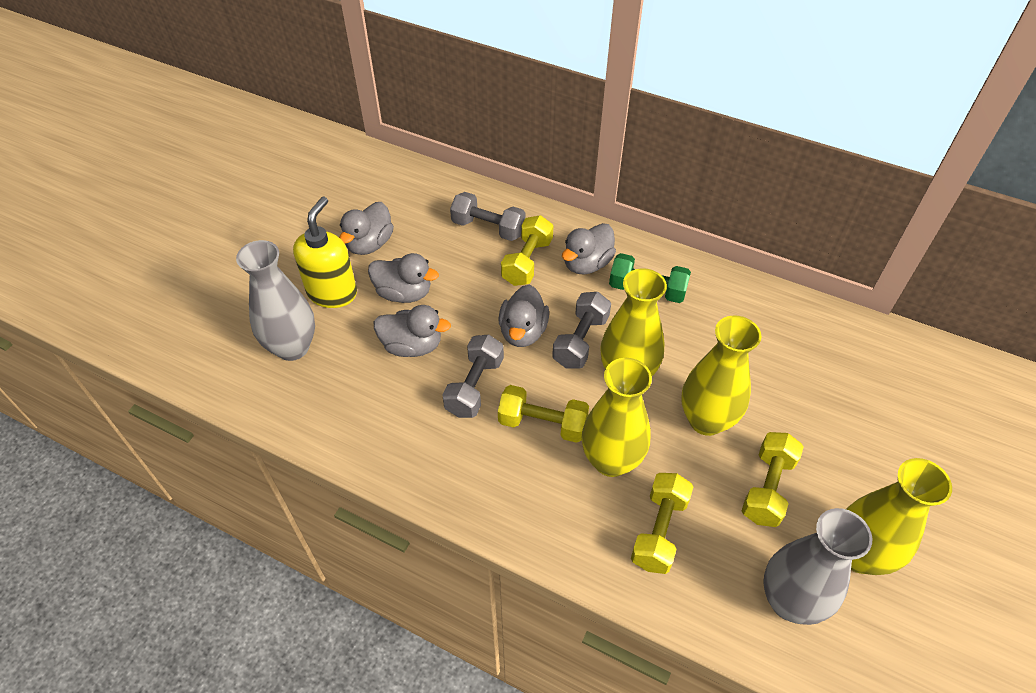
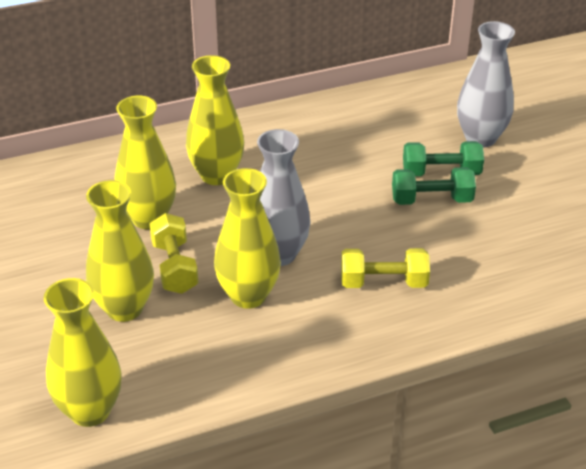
green dumbbell: [609,253,691,303] = 1 -> [392,167,476,205] [403,141,484,176] = 2
grey duck: [339,202,394,255] [368,253,439,303] [374,305,451,357] [498,285,549,347] [562,223,616,275] = 5 -> none = 0
grey dumbbell: [442,335,504,418] [450,192,525,241] [552,292,611,369] = 3 -> none = 0
yellow dumbbell: [498,385,589,443] [501,215,553,286] [631,473,693,574] [742,432,804,527] = 4 -> [149,213,198,294] [341,248,430,288] = 2
yellow soap dispenser: [293,197,357,308] = 1 -> none = 0
yellow vase: [582,358,652,477] [600,268,667,376] [681,315,762,436] [846,458,952,575] = 4 -> [44,278,122,427] [86,180,154,322] [115,96,176,229] [186,55,244,185] [214,168,281,309] = 5

